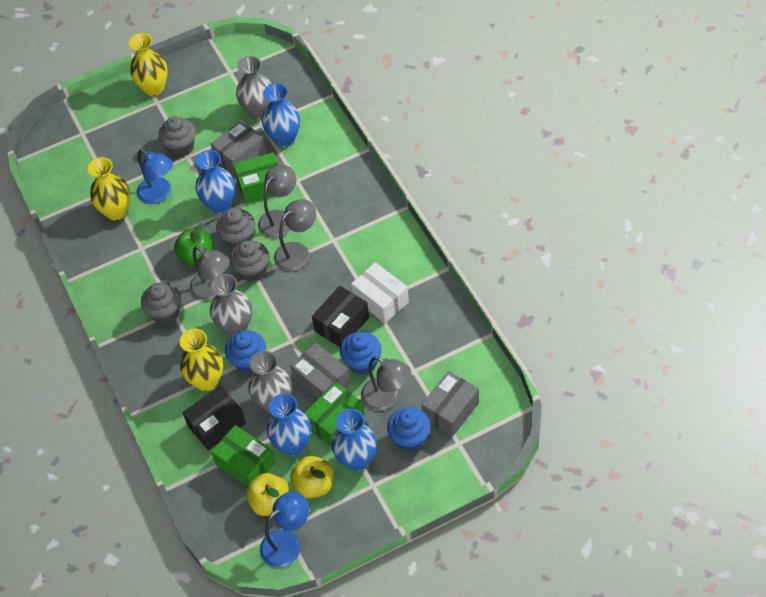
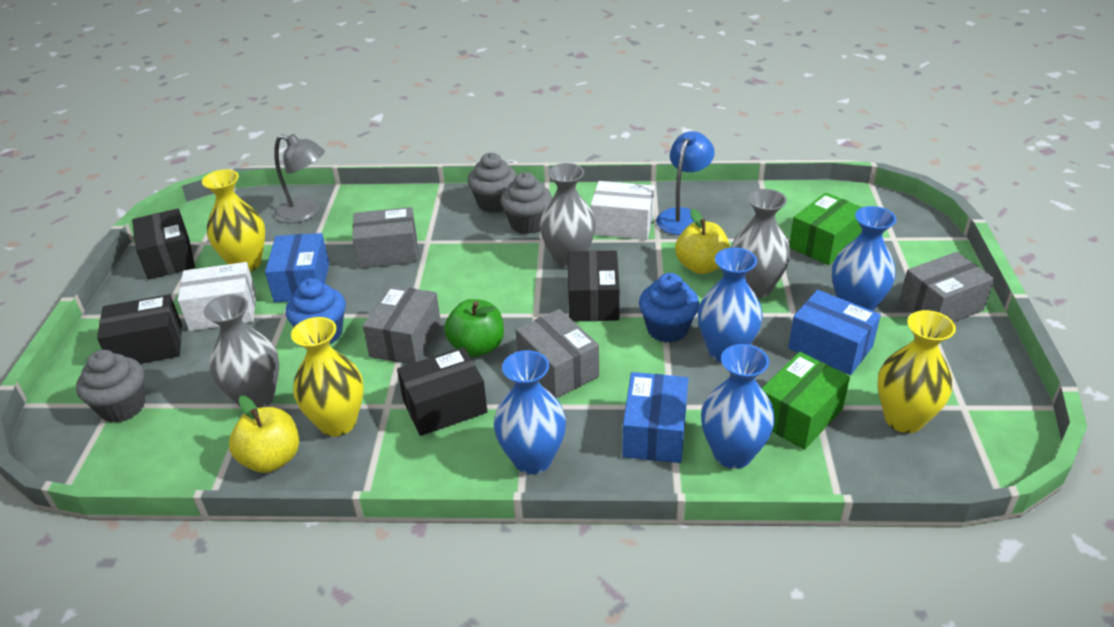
black box: [183,385,246,450] [312,286,369,347] = 2 -> [97,294,182,364] [132,209,195,280] [397,347,487,436] [568,250,620,321] = 4
blue box: none = 0 -> [265,233,329,302] [622,372,688,463] [788,290,881,375] = 3
blue cupcake: [225,330,266,373] [340,332,382,375] [387,407,431,451] = 3 -> [286,278,346,344] [639,273,699,343] = 2
blue lamp: [137,149,173,204] [260,491,309,567] = 2 -> [656,131,715,235] = 1
green box: [211,425,275,487] [233,152,278,204] [304,382,365,447] = 3 -> [762,352,850,450] [789,192,862,265] = 2
grey box: [211,120,266,177] [290,342,351,400] [421,371,479,437] = 3 -> [352,207,418,269] [363,285,441,364] [516,309,599,398] [899,252,994,322] = 4
grey cupcake: [141,282,181,324] [159,116,196,157] [216,208,255,249] [230,240,269,282] = 4 -> [76,350,145,423] [468,153,517,213] [500,172,552,234] = 3
grey lamp: [190,246,230,301] [258,165,296,238] [274,199,316,271] [361,356,412,411] = 4 -> [274,134,325,223] = 1
white box: [351,262,409,323] = 1 -> [178,262,256,331] [591,181,655,240] = 2

